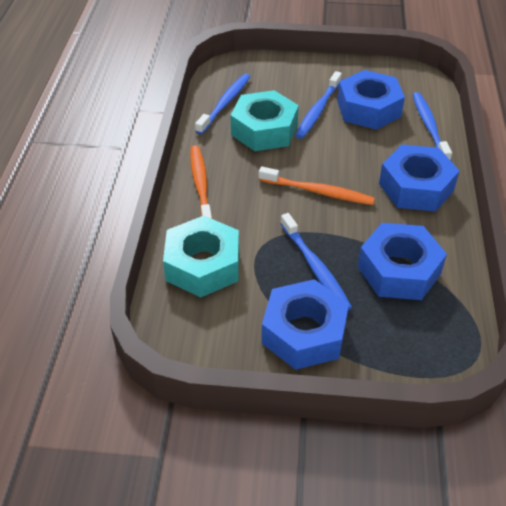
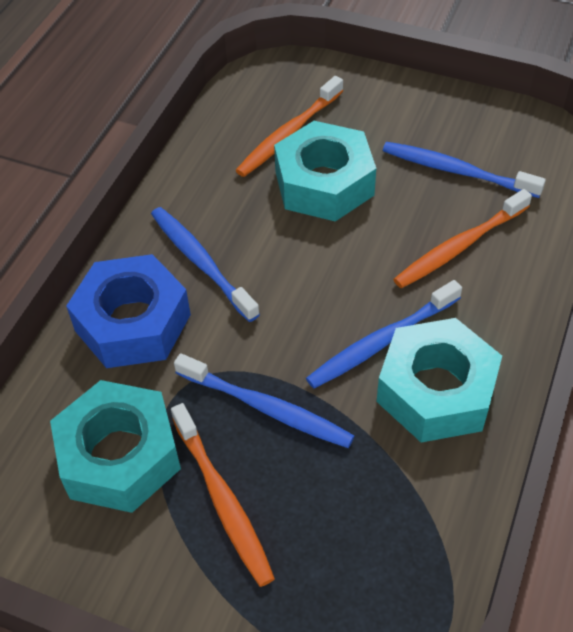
blue nut: [262,279,349,370] [337,70,405,130] [358,223,447,300] [379,145,459,212] = 4 -> [66,254,191,368] = 1
orange toothbrush: [190,145,212,219] [259,166,375,205] = 2 -> [171,403,275,587] [235,76,343,177] [393,189,532,288] = 3
turquoise nut: [163,216,239,297] [230,90,299,151] = 2 -> [50,380,181,513] [274,121,376,222] [376,318,502,443] = 3

